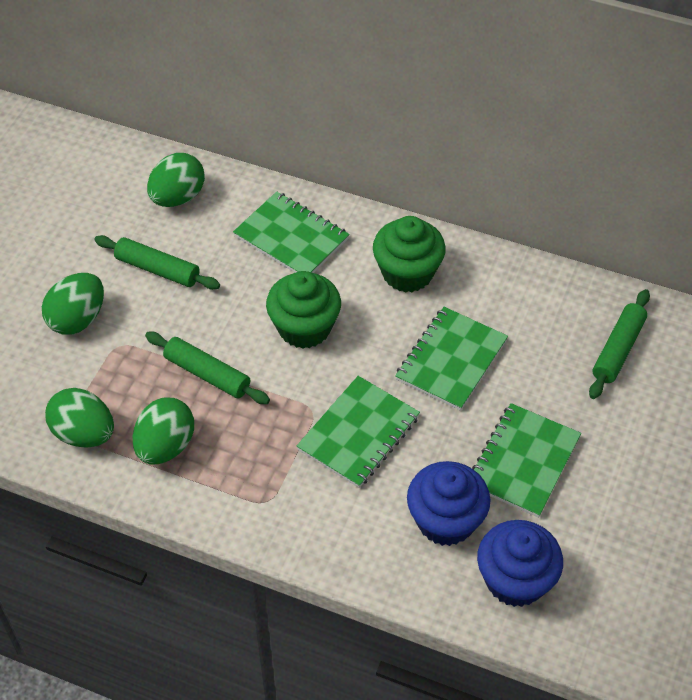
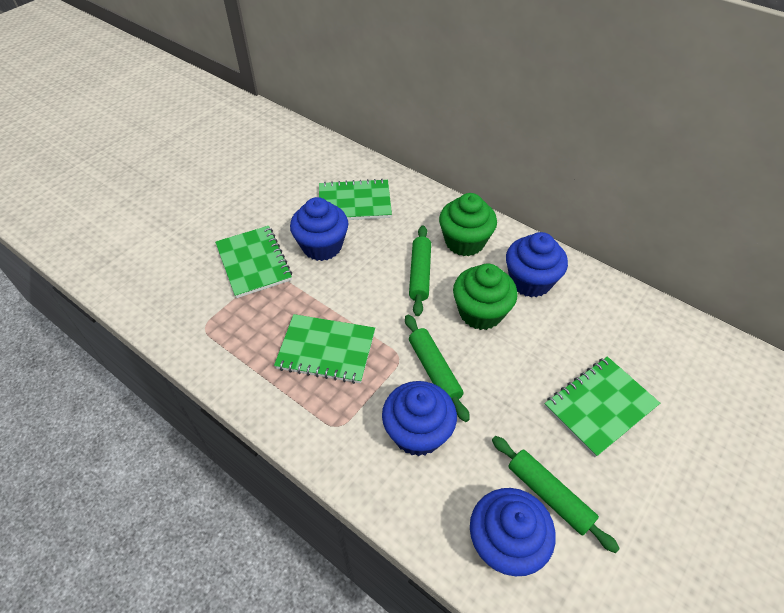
blue cupcake: [407,461,490,546] [477,520,563,607] = 2 -> [290,197,348,261] [382,381,457,456] [470,488,556,576] [506,232,568,297] = 4
green egg: [42,273,104,335] [45,388,114,448] [133,397,194,465] [147,153,205,207] = 4 -> none = 0

